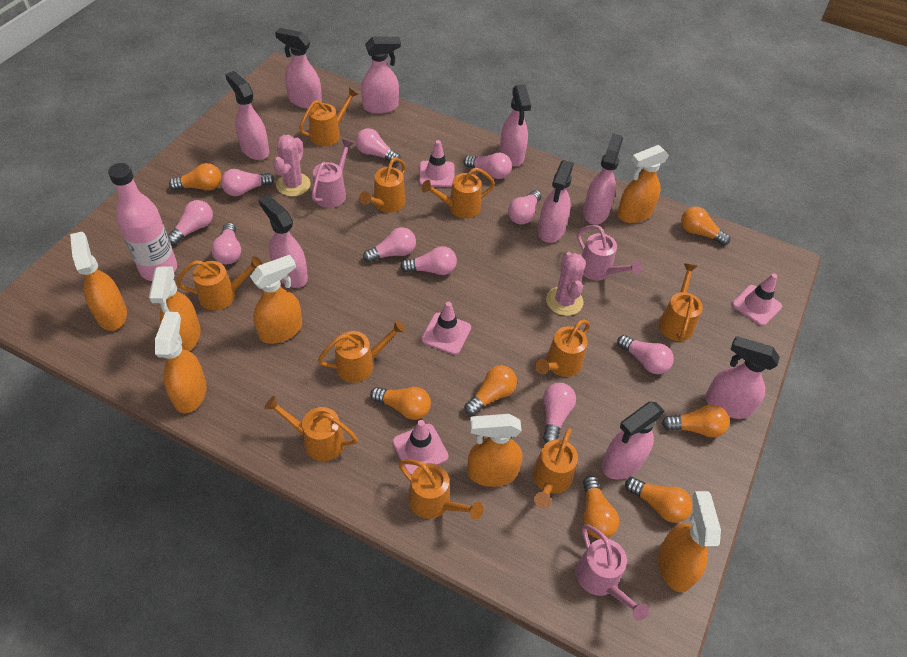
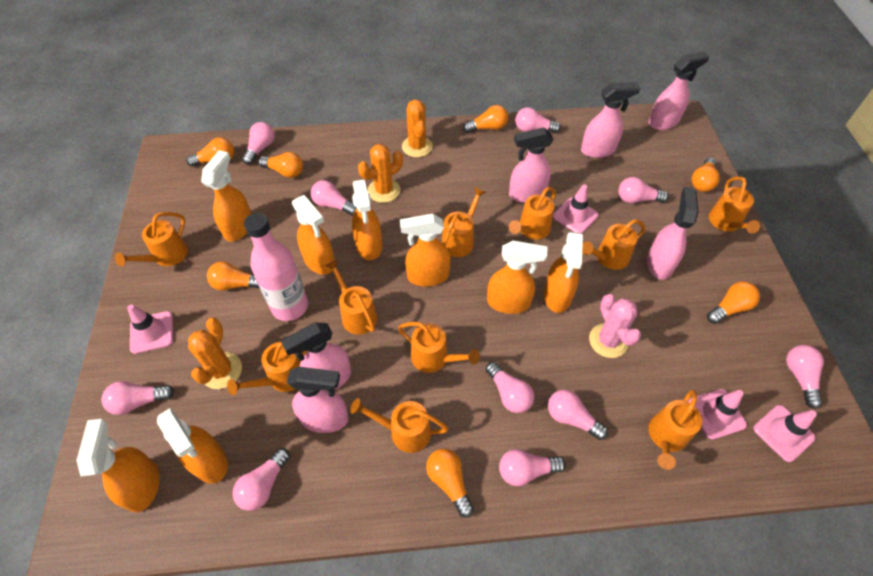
orange cactus: none = 0 -> [188,318,242,389] [358,144,403,203] [402,99,433,157] = 3
orange spray bottle: [70,232,127,331] [149,266,201,351] [155,311,207,414] [250,255,302,344] [467,414,522,487] [617,145,669,223] [658,491,721,592] = 7 -> [76,419,160,512] [157,408,228,484] [201,150,251,242] [292,195,335,275] [352,180,382,260] [400,214,451,287] [487,241,547,314] [544,232,583,313] = 8
pink cactus: [273,135,310,196] [546,252,586,316] = 2 -> [589,294,641,358] = 1
pink spray bottle: [225,71,269,160] [259,195,308,288] [275,28,322,109] [361,36,401,114] [500,85,531,166] [538,160,574,243] [583,134,623,225] [602,402,665,480] [705,336,780,419] = 9 -> [281,322,351,390] [287,367,349,433] [509,127,554,203] [581,82,640,158] [647,187,699,280] [648,52,709,130] = 6
pink watering can: [312,139,353,208] [576,524,649,621] [577,225,642,280] = 3 -> none = 0

